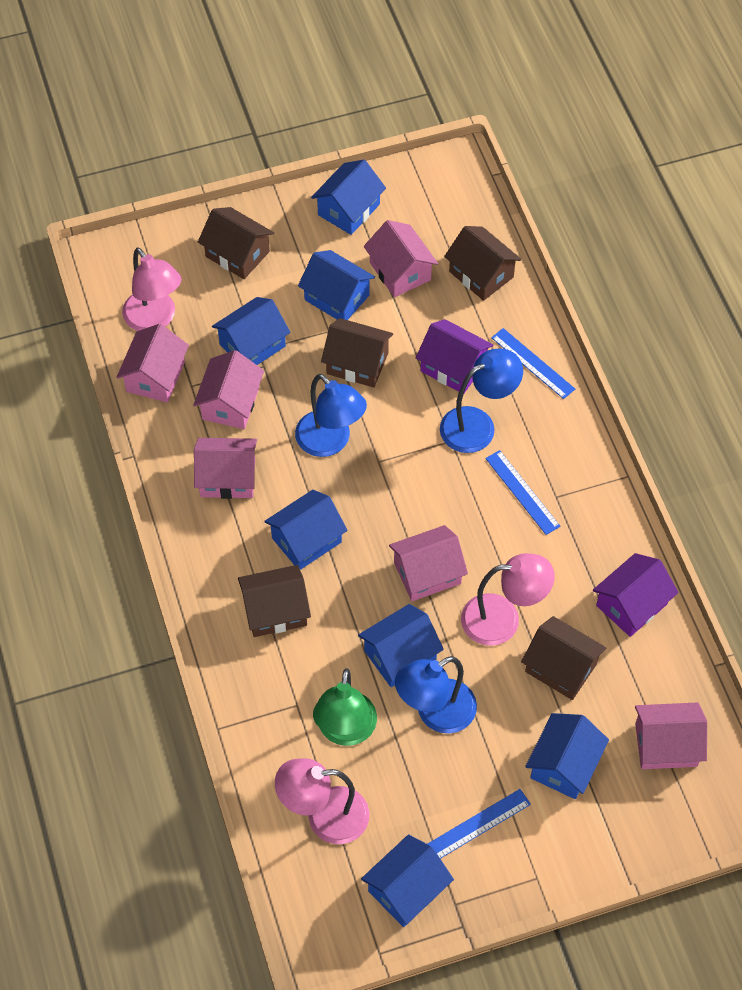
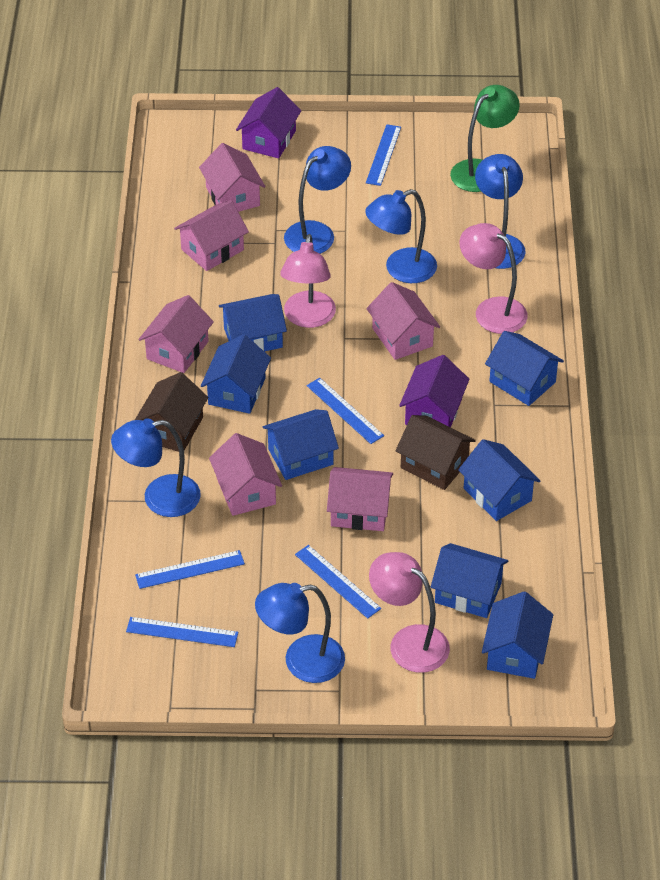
blue lamp: [295,374,367,457] [395,656,477,734] [440,348,523,453] = 3 -> [111,418,201,517] [255,583,345,683] [284,146,351,254] [365,189,437,283] [475,154,526,269] = 5
blue ruler: [428,789,531,859] [485,450,560,535] [491,328,575,399] = 3 -> [126,617,238,647] [135,550,245,589] [295,545,381,619] [307,378,384,444] [366,124,401,186] = 5
brown house: [198,207,274,279] [238,565,311,637] [321,318,393,388] [444,226,522,301] [521,616,606,700] = 5 -> [135,372,208,452] [395,415,476,490] = 2

